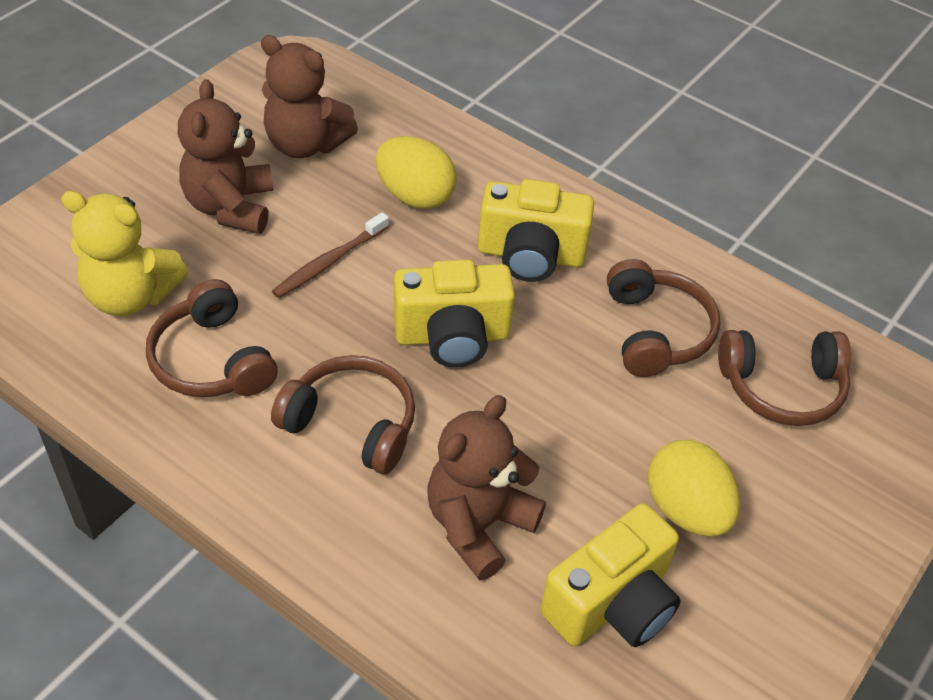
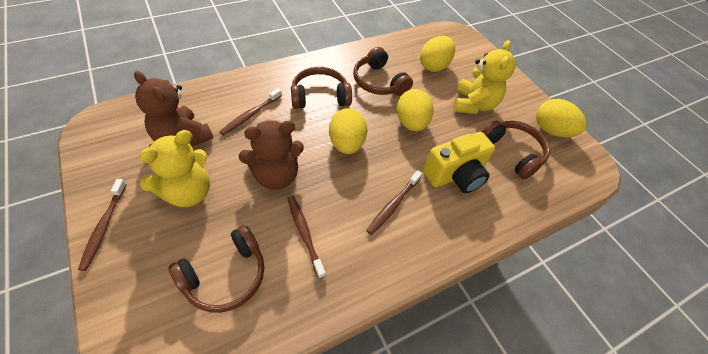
brown teddy bear: [178,79,273,234] [261,35,358,158] [427,395,546,581] = 3 -> [134,71,213,147] [239,120,304,190] = 2
brown toothbrush: [272,212,389,298] = 1 -> [78,179,127,271] [219,88,282,135] [287,196,326,279] [366,171,422,235] = 4
yellow camera: [394,260,515,367] [478,179,594,282] [540,503,681,647] = 3 -> [423,132,495,193] = 1
yellow egg: [375,136,457,209] [647,440,740,537] = 2 -> [329,108,367,154] [397,89,434,131] [420,36,455,72] [536,99,587,137] = 4
yellow teddy bear: [61,191,188,316] = 1 -> [139,130,210,207] [453,40,516,114] = 2

